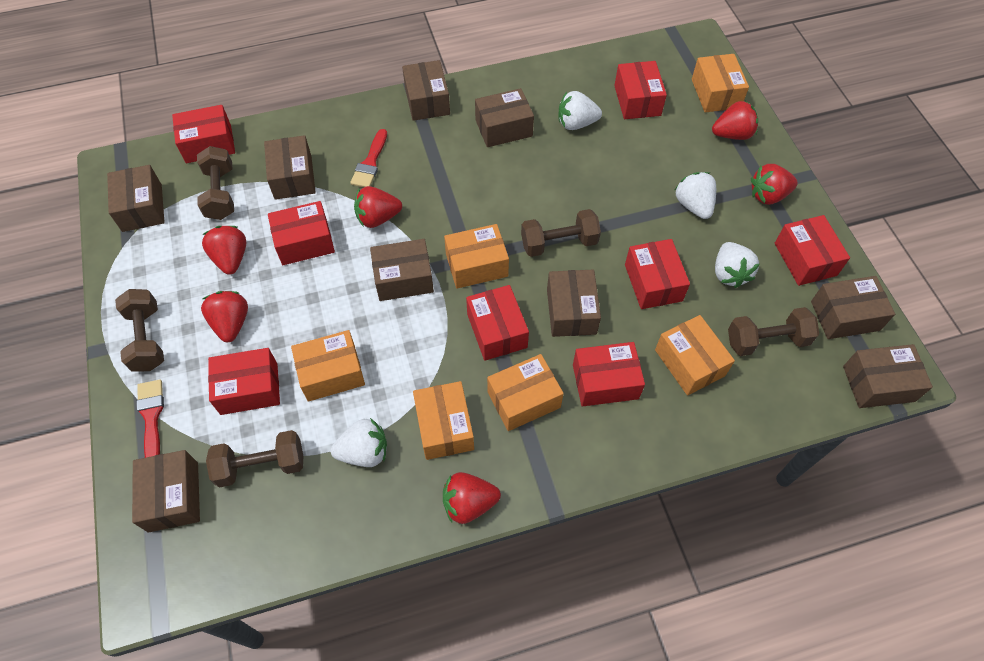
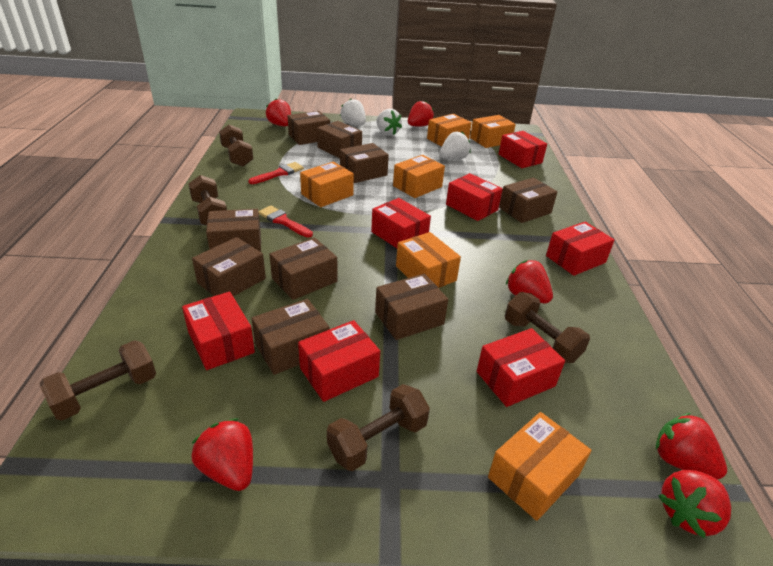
red box: [172,105,235,163] [208,348,280,415] [268,201,335,265] [466,285,529,361] [573,342,645,407] [614,61,667,119] [625,239,690,309] [775,215,850,286] = 8 -> [182,292,255,370] [298,320,380,402] [371,198,431,248] [446,173,503,221] [477,328,565,407] [499,131,547,168] [546,222,615,276] = 7
white strawberry: [331,418,387,467] [558,91,602,130] [675,172,716,219] [715,242,759,288] = 4 -> [340,99,366,126] [376,109,402,136] [440,132,471,159] = 3

